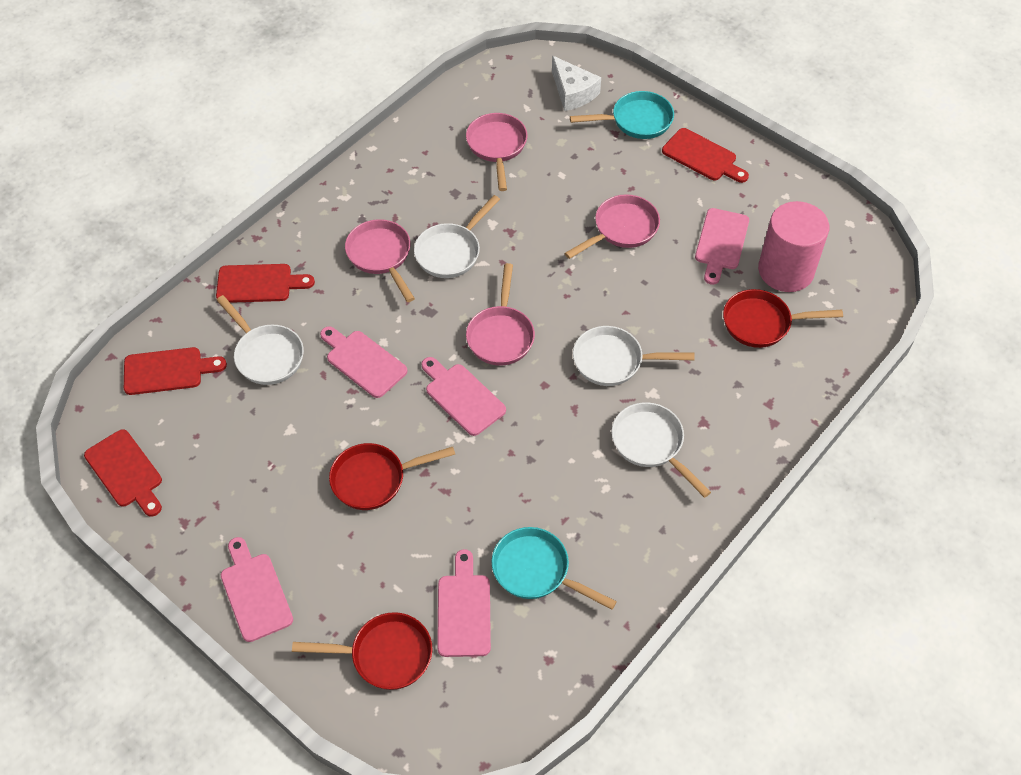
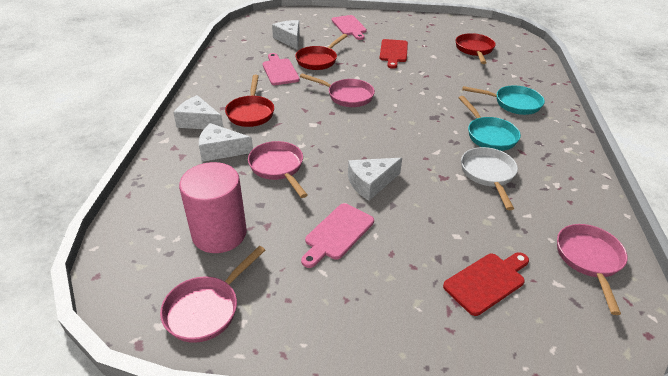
pink cutting board: [221,537,293,642] [320,326,407,398] [421,357,506,436] [437,549,491,657] [695,208,749,285] = 5 -> [263,53,300,85] [301,203,374,268] [332,15,367,40] = 3
red cutting board: [84,429,162,517] [124,347,227,395] [216,264,315,303] [662,128,749,183] = 4 -> [379,39,408,69] [443,252,529,316] = 2
white cheese: [552,56,601,111] = 1 -> [173,95,223,129] [199,123,253,162] [272,20,300,50] [348,158,402,201] = 4
white pan: [216,295,304,385] [414,195,500,278] [573,326,694,386] [611,402,711,498] = 4 -> [461,147,518,210] = 1

